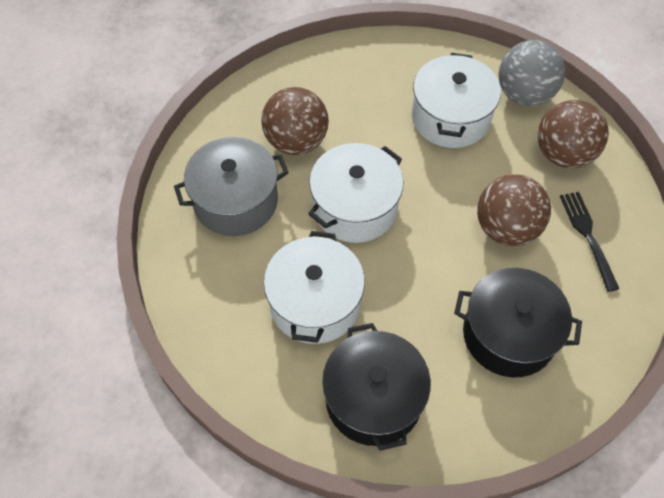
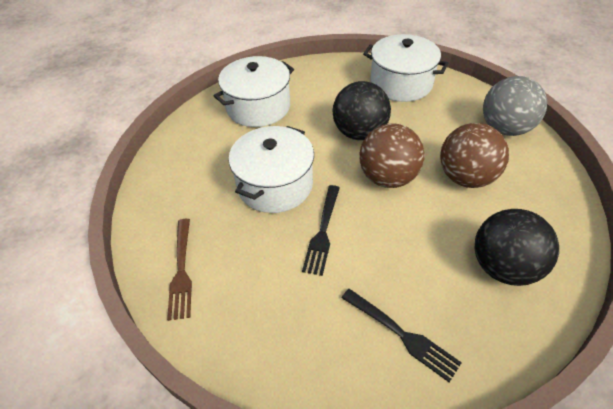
black ball: none = 0 -> [333,81,391,140] [475,209,559,286] = 2
black fork: [560,192,619,292] = 1 -> [302,185,340,276] [342,289,462,382] = 2
black pot: [322,323,431,451] [454,268,582,377] = 2 -> none = 0
brown ball: [261,87,329,155] [477,174,551,246] [538,100,609,168] = 3 -> [359,123,425,188] [440,123,509,188] = 2
brown fork: none = 0 -> [167,219,192,321] = 1
grey pot: [174,137,289,236] = 1 -> none = 0

